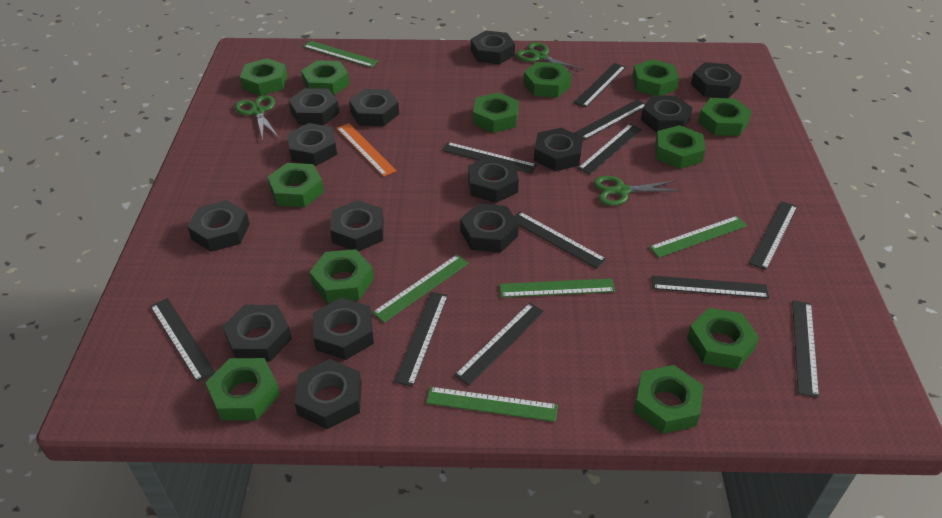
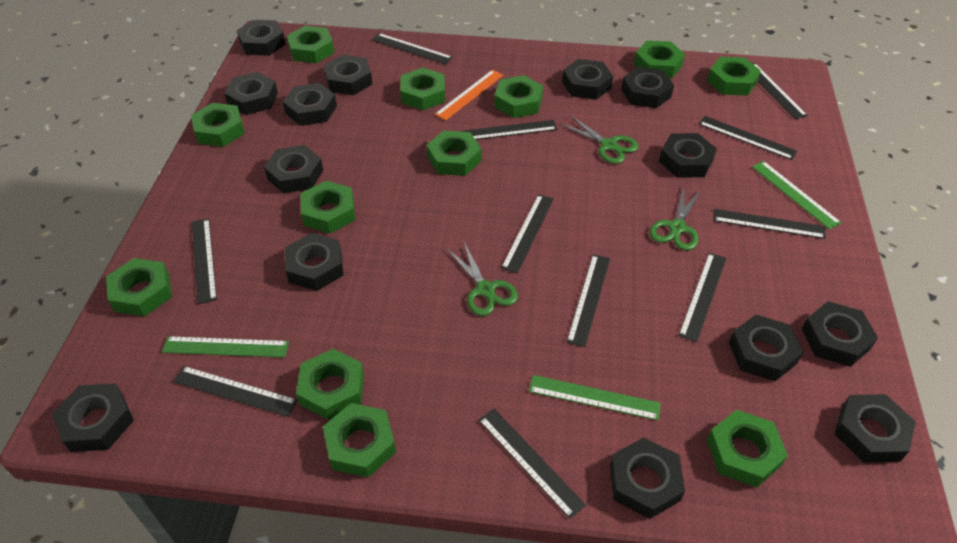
green ruler: [303,41,379,68] [372,255,469,323] [426,387,558,422] [499,278,615,298] [649,216,747,258] = 5 -> [162,336,289,358] [529,375,661,420] [752,161,842,230] = 3

